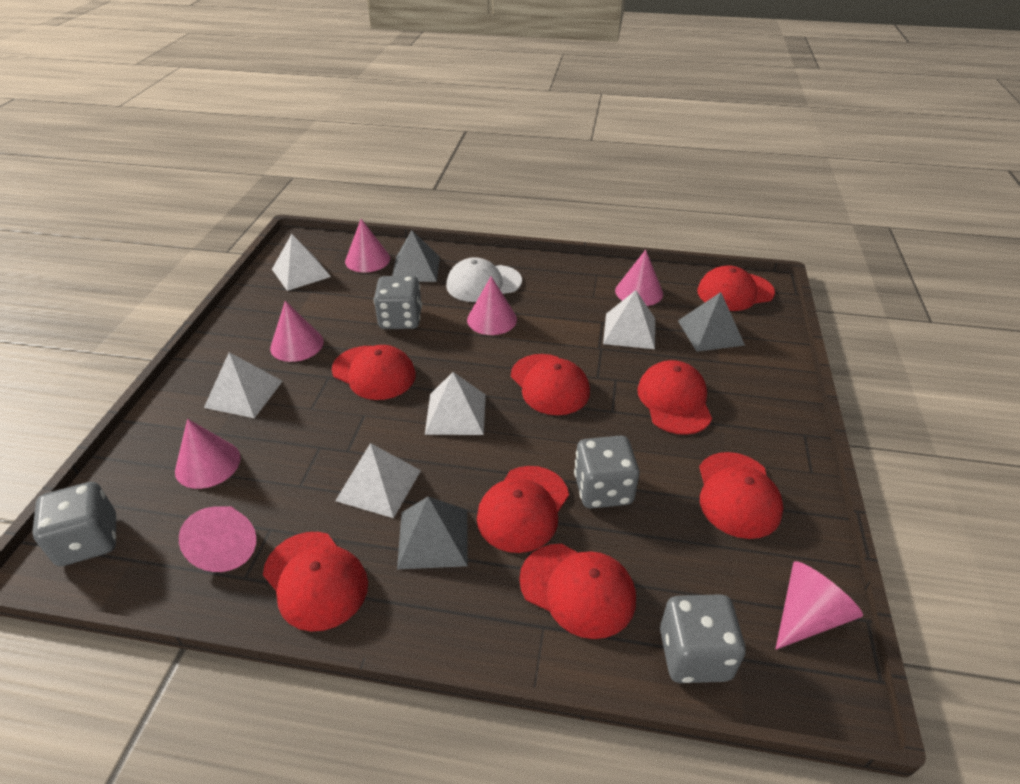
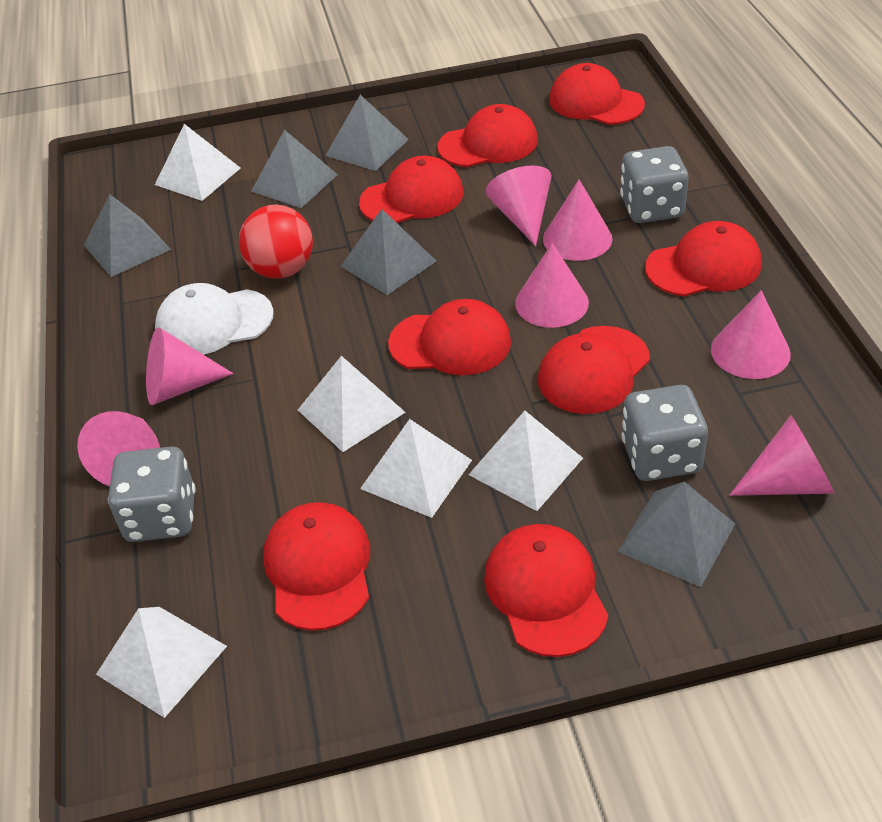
grey dice: [32,482,116,566] [374,276,422,329] [574,436,640,509] [660,594,746,683] = 4 -> [108,447,195,542] [620,146,689,223] [621,385,708,481] = 3
grey pyramid: [392,230,440,282] [397,497,468,569] [678,292,745,352] = 3 -> [84,194,171,277] [251,130,338,208] [325,95,409,171] [341,209,436,295] [618,482,735,587] = 5
red ball: none = 0 -> [239,205,313,279] = 1

